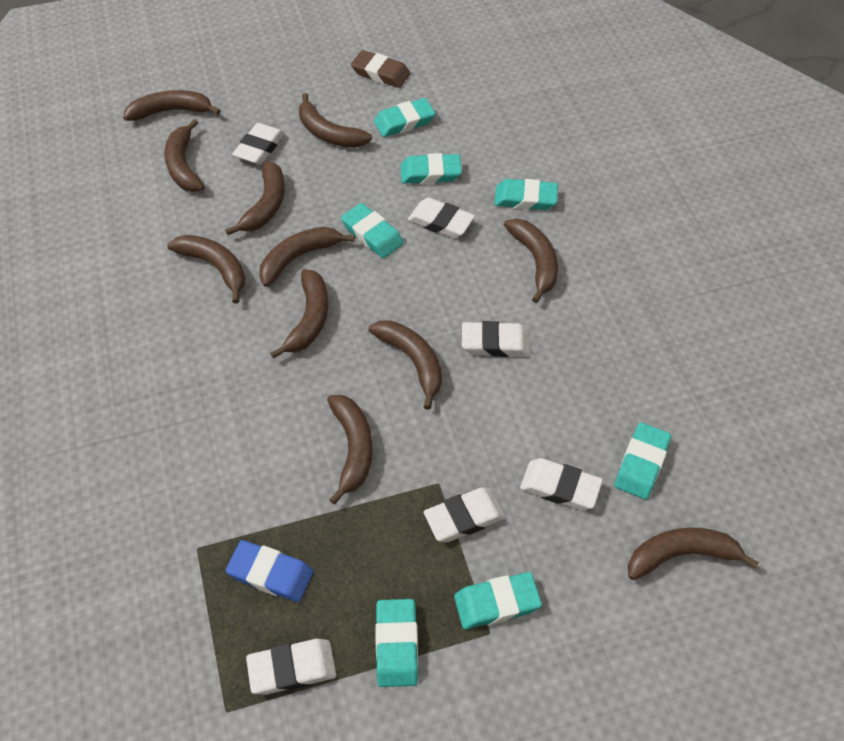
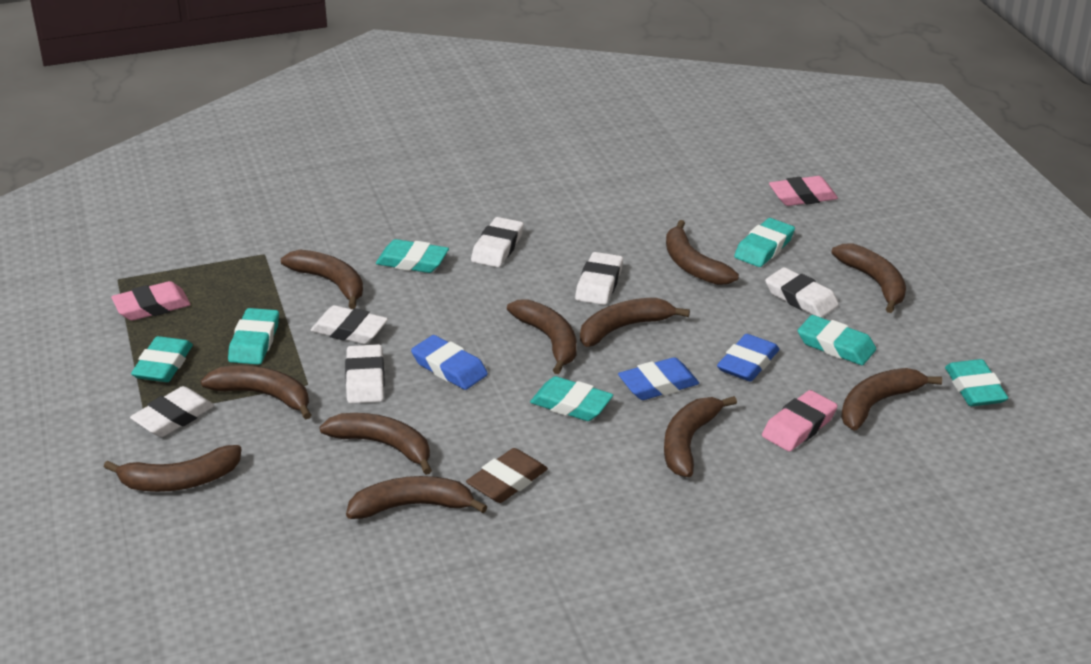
blue eraser: [226,540,313,602] = 1 -> [411,335,488,390] [618,357,699,400] [717,334,779,382] = 3
pink eraser: none = 0 -> [111,281,191,320] [762,390,838,451] [769,176,838,206] = 3

